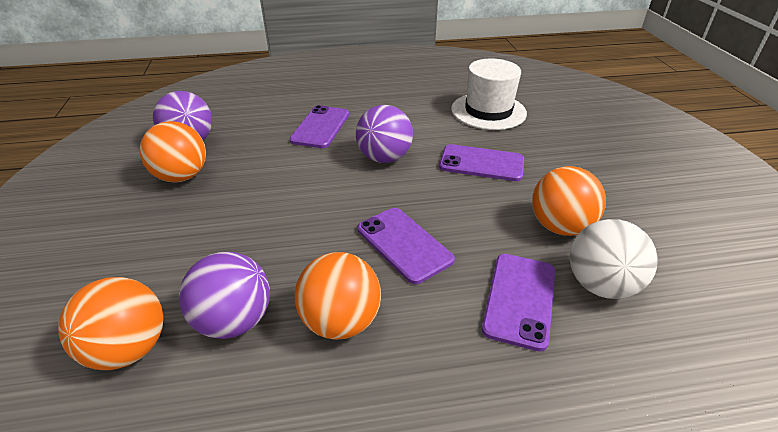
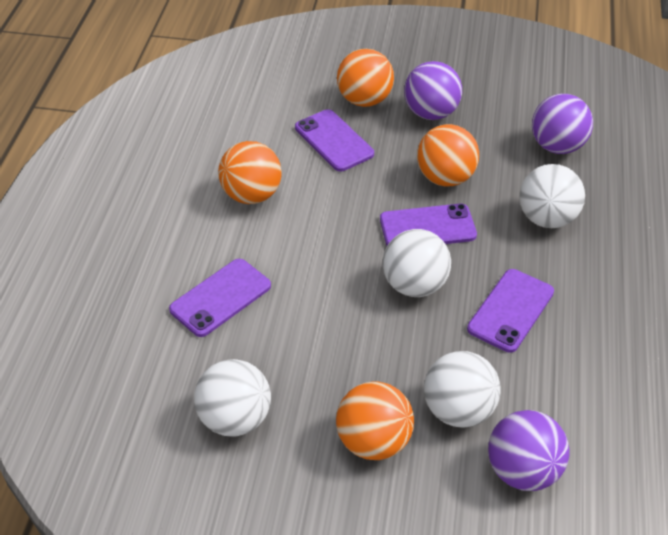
white ball: [570,219,658,299] = 1 -> [194,359,271,436] [383,229,451,297] [424,351,501,428] [519,164,585,228] = 4
white hat: [451,59,527,130] = 1 -> none = 0

